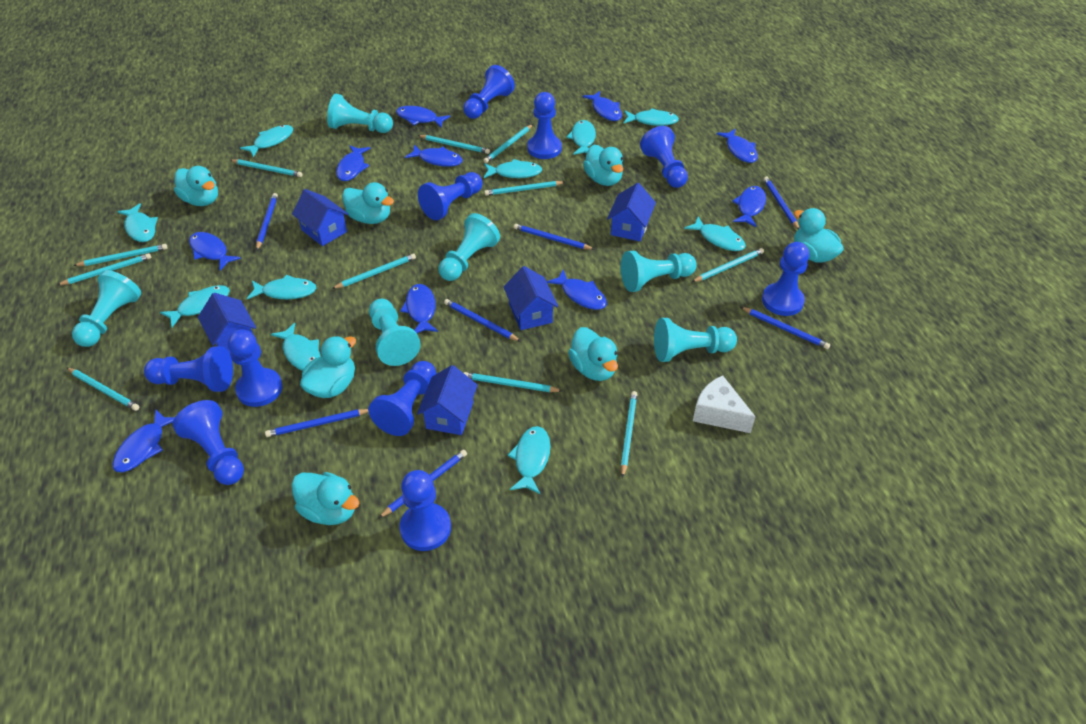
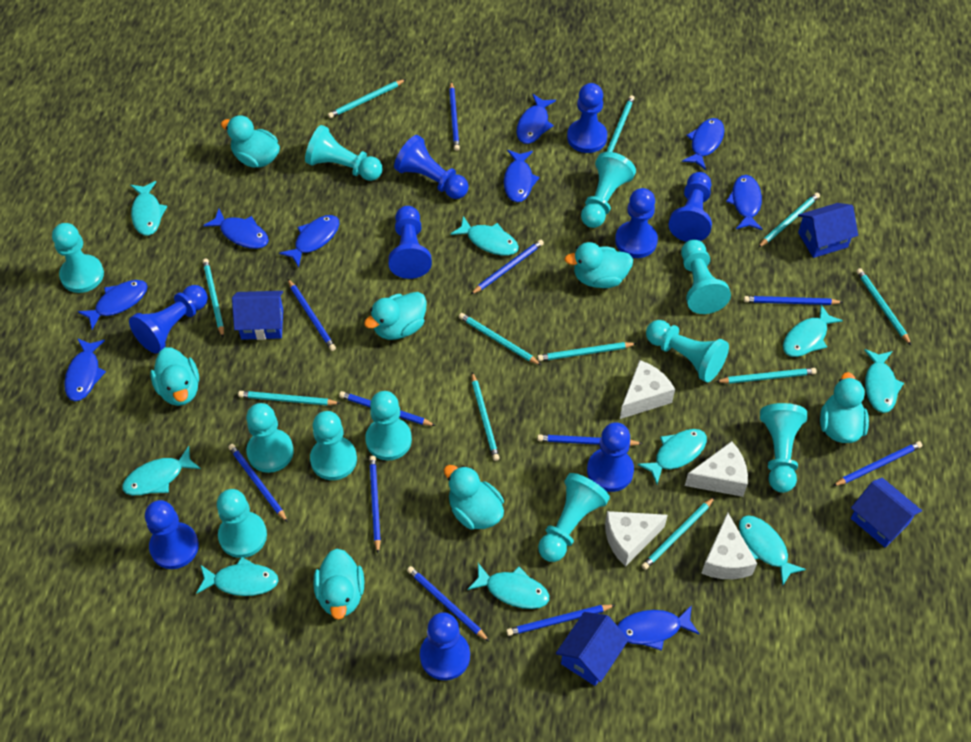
blue fish: [112,409,175,472] [189,232,241,270] [336,145,370,181] [396,106,450,128] [400,284,438,333] [405,145,463,167] [547,269,607,310] [583,91,622,121] [716,129,758,163] [732,186,766,227] = 10 -> [64,338,106,401] [78,280,148,330] [203,209,269,249] [279,215,339,267] [504,150,540,202] [516,94,556,144] [617,605,699,651] [682,118,724,170] [726,175,762,230] = 9
blue house: [198,293,256,353] [292,189,348,246] [417,365,478,435] [503,266,558,330] [607,183,656,241] = 5 -> [232,291,283,340] [556,612,629,686] [798,203,858,258] [851,478,922,548] = 4
blue pawn: [144,346,233,392] [173,400,244,485] [228,330,282,407] [368,361,436,436] [399,470,451,551] [418,172,483,220] [463,65,515,119] [527,92,562,159] [640,126,688,188] [762,242,809,316] = 10 -> [129,285,208,354] [145,500,199,569] [388,206,432,279] [394,135,468,199] [420,612,470,680] [567,83,608,153] [587,422,634,492] [615,188,658,258] [669,172,712,242] = 9
blue pencil: [256,193,278,250] [265,409,369,437] [379,450,467,518] [444,299,521,342] [514,224,595,250] [741,307,830,349] [763,176,799,229] = 7 -> [228,444,288,522] [288,279,336,351] [339,391,436,426] [369,456,381,553] [407,566,490,642] [449,81,460,151] [470,240,544,295] [506,605,615,636] [537,434,643,446] [744,296,843,305] [833,441,922,486] = 11
turquoise fish: [117,203,158,242] [160,285,230,327] [240,125,293,157] [247,275,316,299] [271,323,321,371] [484,159,542,178] [508,426,550,494] [566,120,596,155] [624,108,679,126] [684,217,746,251] = 10 -> [122,446,201,495] [130,181,167,236] [196,557,279,596] [450,216,519,256] [467,563,549,609] [638,429,707,484] [739,515,806,586] [783,304,843,357] [864,349,904,413] = 9
turquoise pawn: [72,270,141,347] [327,94,393,133] [369,299,421,366] [438,213,500,281] [621,251,697,292] [654,318,737,362] = 6 -> [52,223,104,293] [217,489,267,558] [246,403,294,473] [305,125,383,181] [310,411,357,480] [365,391,412,460] [538,473,610,562] [581,152,636,228] [646,320,729,382] [681,239,731,314] [760,403,807,493] = 11
white cheese: [693,375,756,433] = 1 -> [605,511,668,567] [620,360,675,419] [685,441,748,497] [701,512,757,579] = 4

